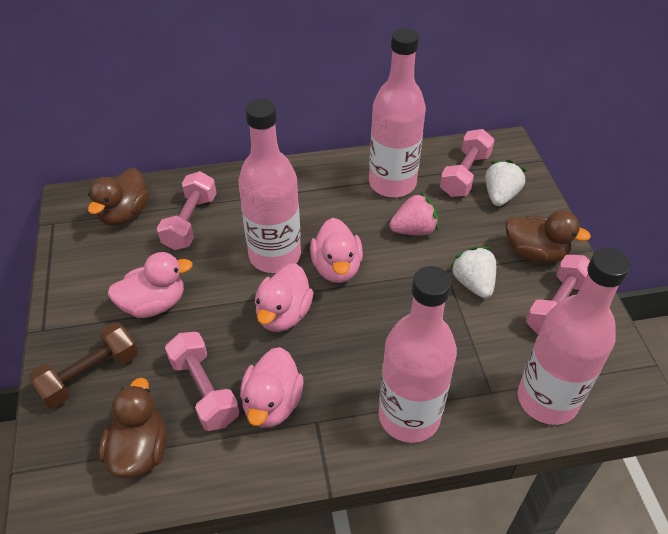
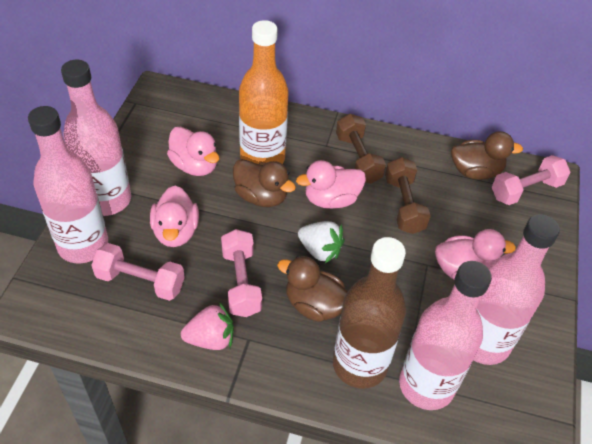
brown bottle: none = 0 -> [333,237,406,389] = 1
brown dumbbell: [28,322,138,408] = 1 -> [336,114,386,184] [385,157,431,234] = 2
orange bottle: none = 0 -> [239,20,289,164] = 1
pink dumbbell: [157,171,216,250] [165,332,239,431] [440,129,495,197] [526,255,590,335] = 4 -> [91,243,185,301] [221,229,262,317] [492,155,571,205] = 3
white strawberry: [450,247,496,298] [485,160,527,206] = 2 -> [298,221,345,263] = 1

